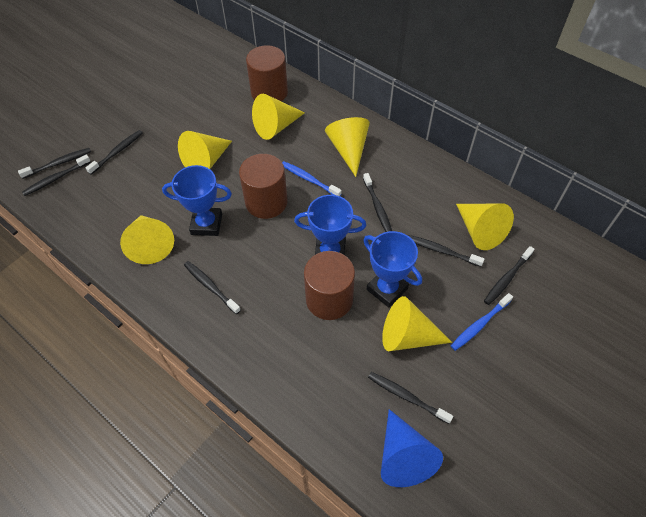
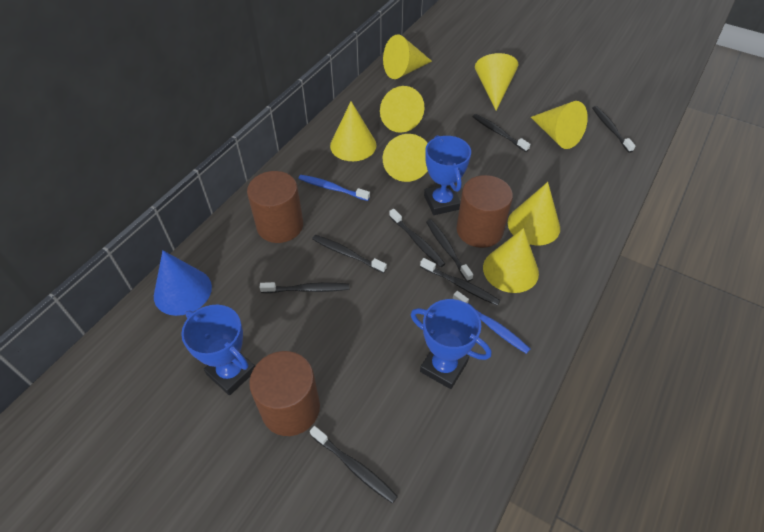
yellow cone: [120,215,174,264] [178,131,232,169] [252,94,305,140] [325,117,370,177] [382,296,452,351] [456,204,514,250] = 6 -> [330,101,376,161] [380,86,425,133] [383,35,432,79] [383,134,428,182] [475,53,518,110] [483,228,539,293] [508,182,560,245] [531,101,588,149] = 8

